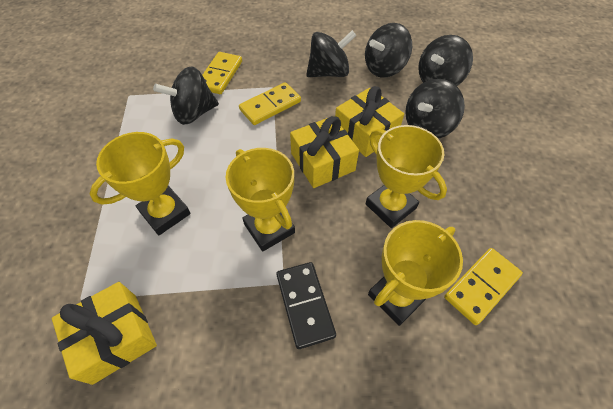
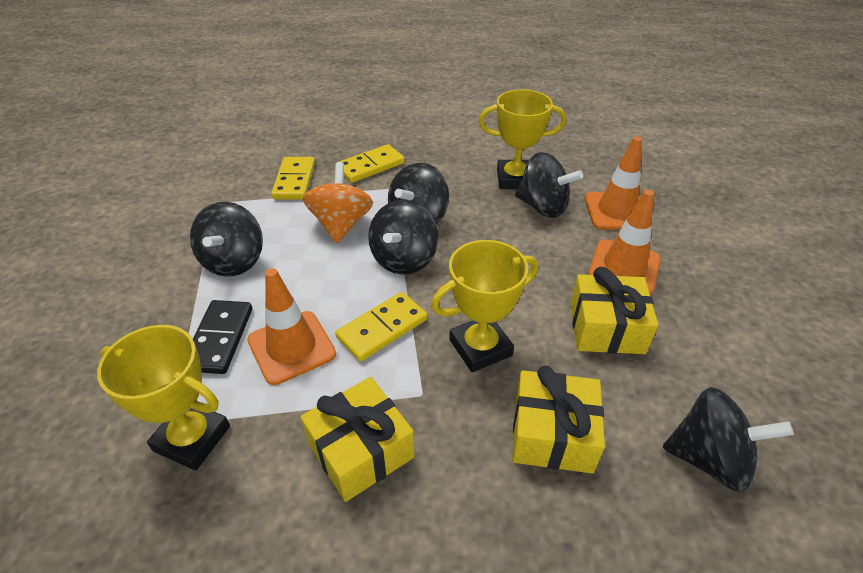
orange spinning top: none = 0 -> [303,162,373,243] = 1
orange traffic cone: none = 0 -> [247,268,336,385] [585,136,642,230] [588,190,661,294] = 3
yellow trophy: [90,132,191,235] [226,148,295,251] [366,125,447,228] [368,220,463,326] = 4 -> [97,325,230,471] [431,240,538,372] [479,89,566,189] = 3

